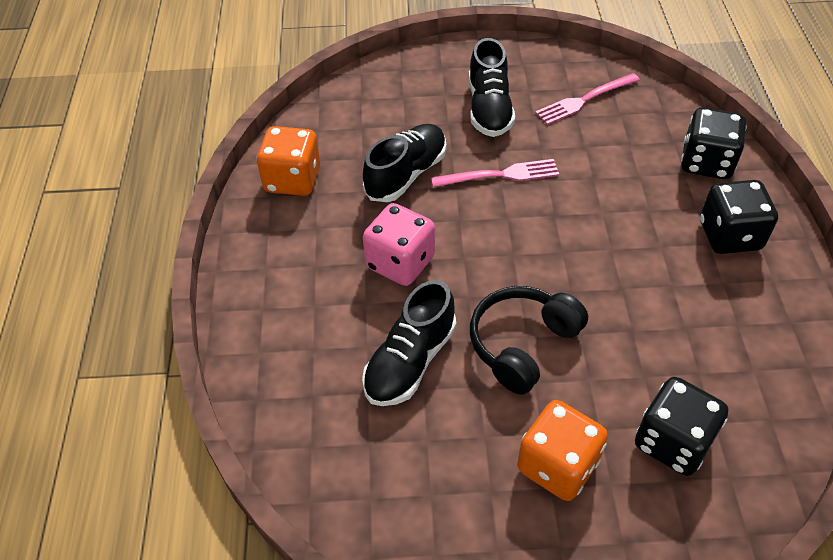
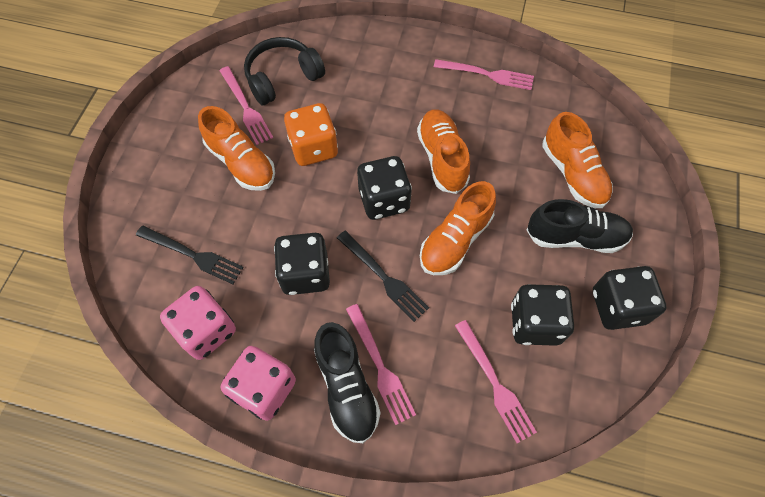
black dice: [635,377,728,476] [681,108,747,179] [700,180,778,254] = 3 -> [274,233,330,295] [357,156,412,220] [511,284,574,346] [593,266,666,330] = 4
black fork: none = 0 -> [136,226,244,284] [337,231,429,322] = 2
black shoe: [362,280,456,406] [363,124,446,202] [469,38,515,137] = 3 -> [314,322,381,443] [527,199,633,253] = 2
orange dice: [256,126,320,196] [517,400,608,501] = 2 -> [284,103,338,166] = 1
orange shoe: none = 0 -> [198,106,275,191] [417,109,470,194] [420,181,496,275] [542,112,613,208] = 4
pink dice: [363,203,435,286] = 1 -> [160,286,236,360] [221,346,296,421] = 2
pink fork: [431,159,559,187] [535,73,640,125] = 2 -> [219,66,273,145] [346,304,416,425] [434,59,534,90] [455,320,537,443] = 4

